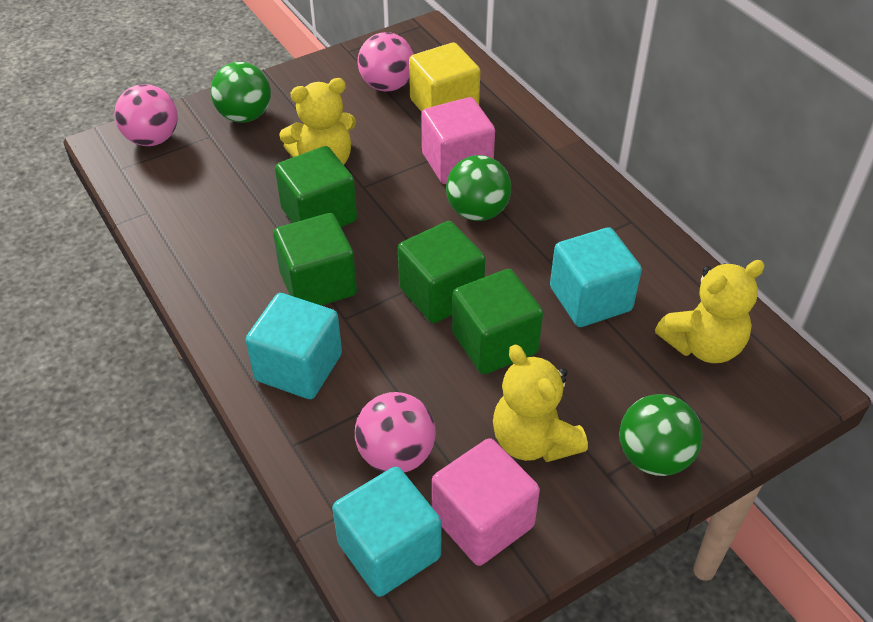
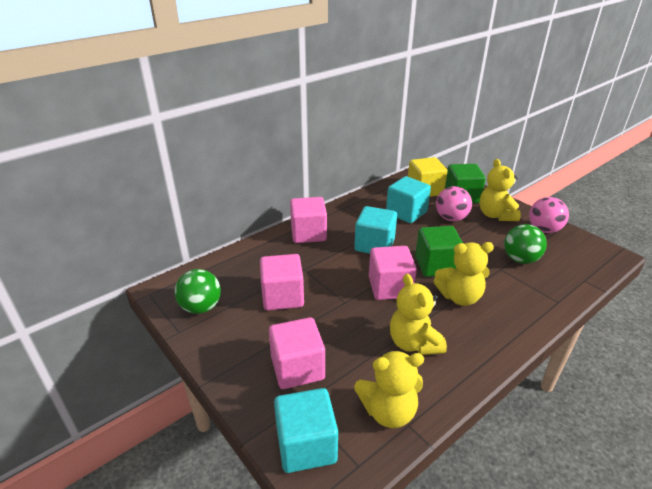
green ball: [210,62,271,123] [446,155,511,221] [620,394,703,476] = 3 -> [175,269,221,314] [504,224,547,264] = 2
green cube: [273,213,357,306] [275,146,357,227] [398,221,486,323] [452,269,543,374] = 4 -> [415,226,463,277] [445,164,486,203] = 2
pink ball: [114,84,178,146] [355,392,436,472] [357,32,414,91] = 3 -> [436,186,472,221] [529,197,569,233] = 2
pink cube: [421,97,495,184] [432,438,540,566] = 2 -> [260,254,304,310] [269,317,325,389] [290,197,327,243] [369,246,417,300] = 4
yellow teddy bear: [279,78,356,165] [493,344,588,462] [655,260,765,363] = 3 -> [354,351,424,428] [390,274,447,355] [433,242,494,306] [480,159,521,221] = 4

